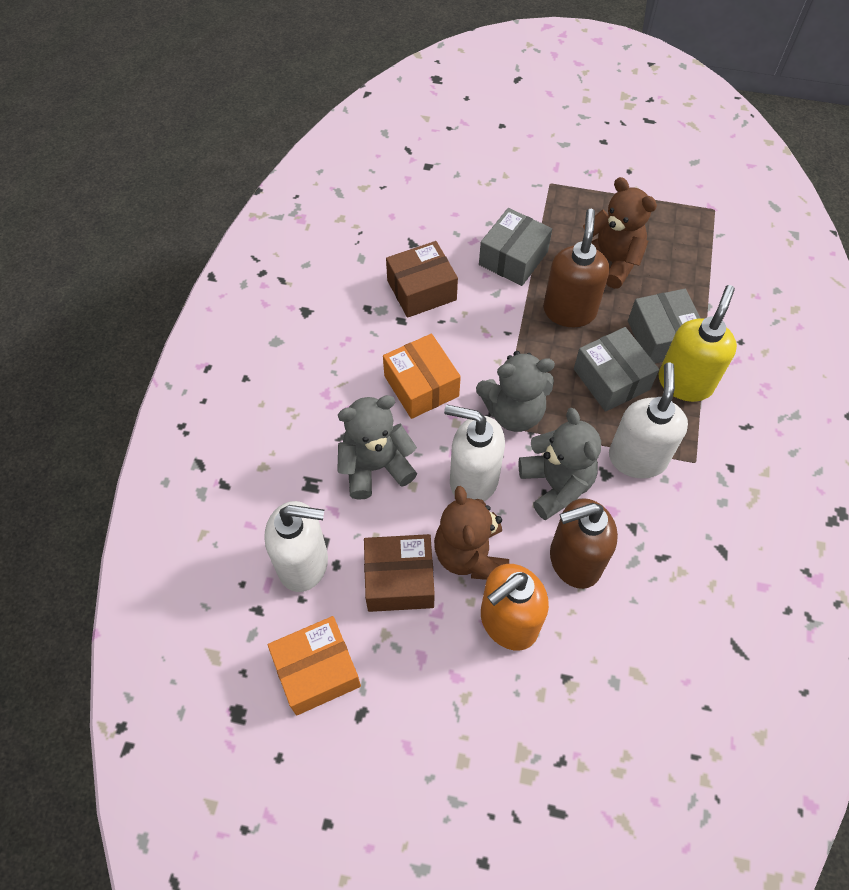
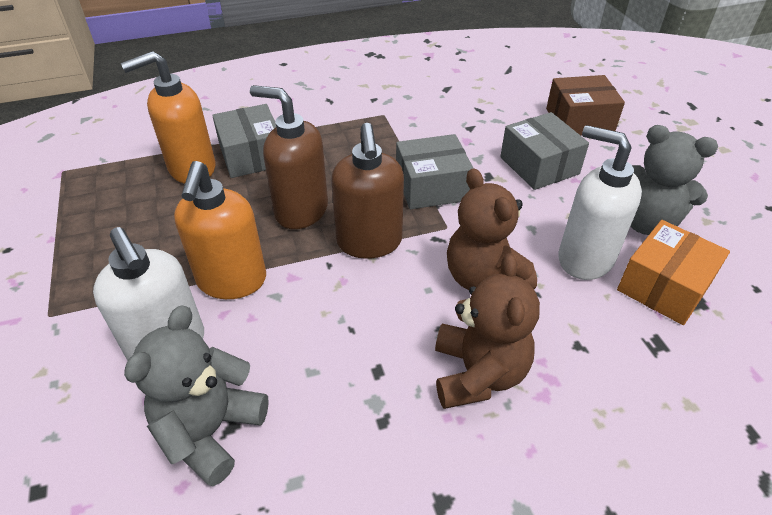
brown box: [364,534,435,612] [386,241,458,318] = 2 -> [546,75,625,136] = 1
grey teddy bear: [337,395,417,500] [476,351,555,432] [518,408,601,520] = 3 -> [124,305,269,486] [630,125,718,235] = 2
orange box: [268,616,361,715] [383,334,461,419] = 2 -> [617,220,730,325] = 1
orange soap dispenser: [481,564,549,651] = 1 -> [121,51,215,183] [174,161,266,299] = 2
white soap dispenser: [264,501,328,592] [444,405,505,501] [609,362,688,479] = 3 -> [93,227,204,361] [558,125,642,280] = 2
yellow soap dispenser: [659,285,737,402] = 1 -> none = 0

